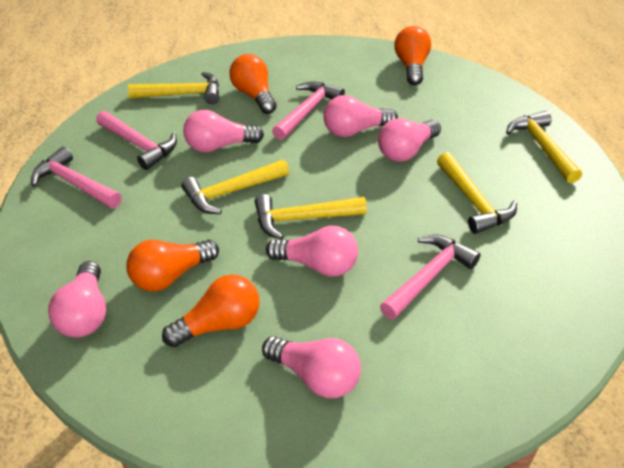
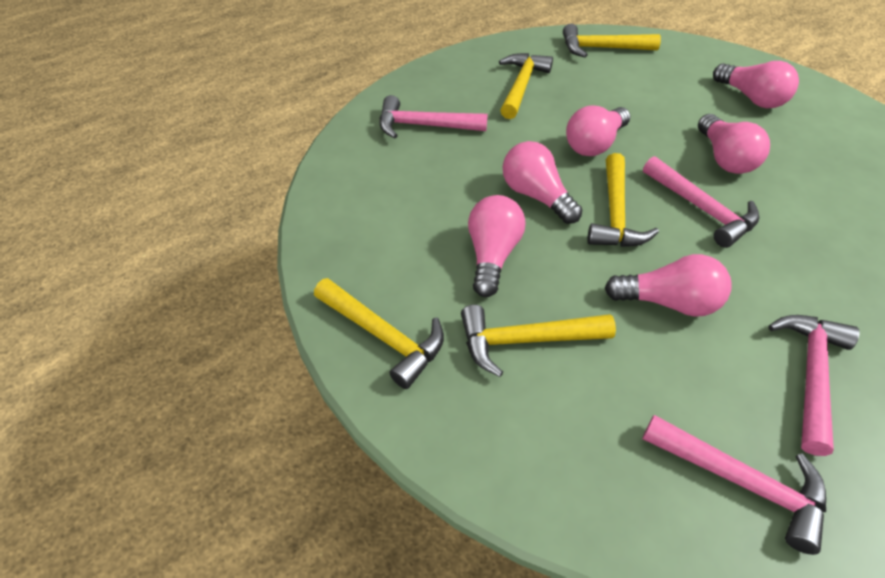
orange light bulb: [127,240,219,292] [162,275,260,347] [229,54,277,114] [394,26,431,85] = 4 -> none = 0

